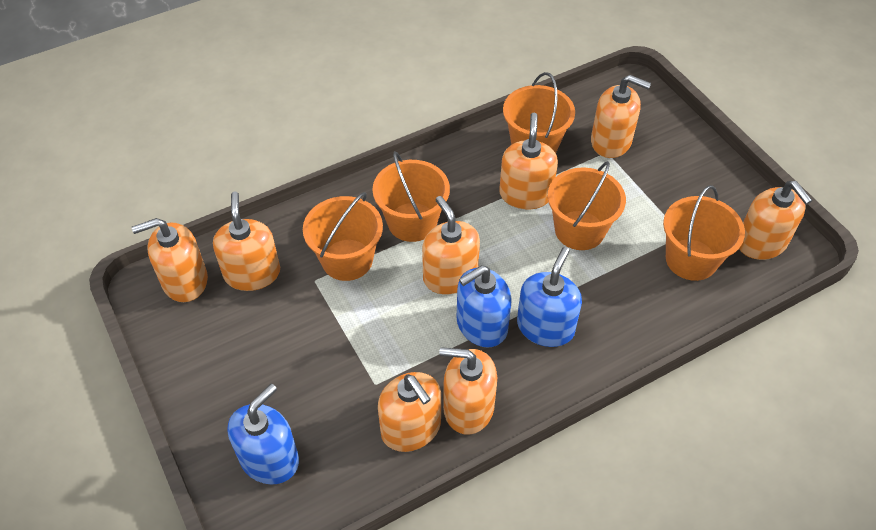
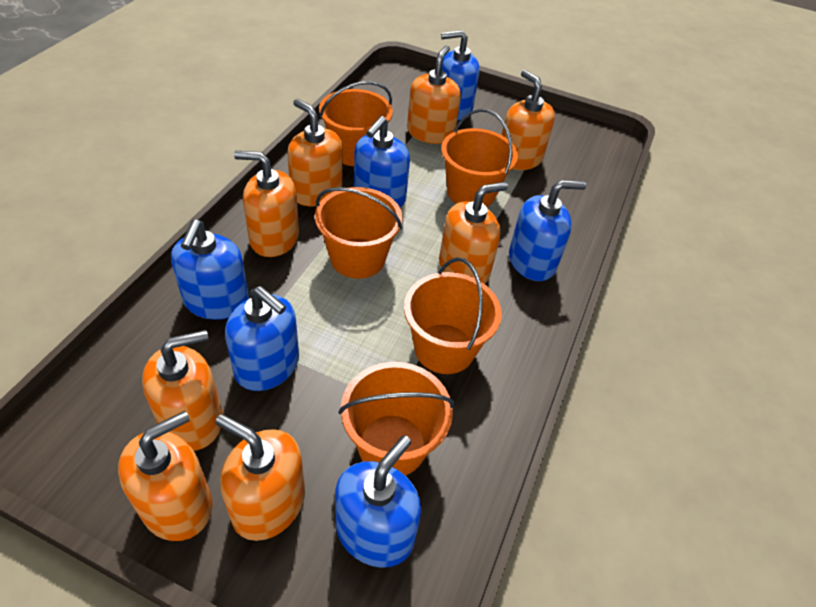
blue soap dispenser: [228,384,299,485] [456,265,512,348] [517,247,582,347] = 3 -> [171,219,249,320] [225,286,299,391] [335,435,421,568] [354,116,410,207] [441,30,480,121] [509,180,586,281] = 6

